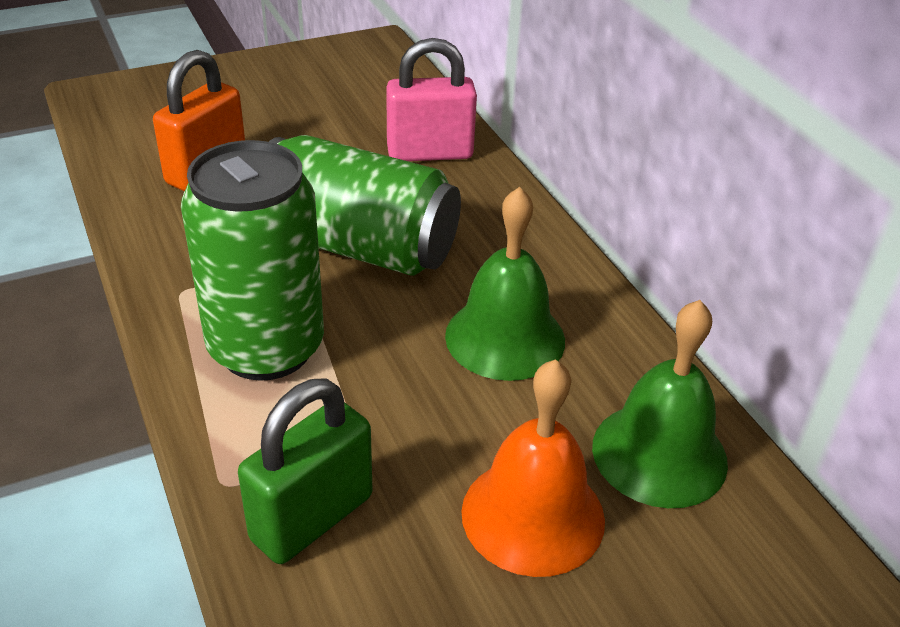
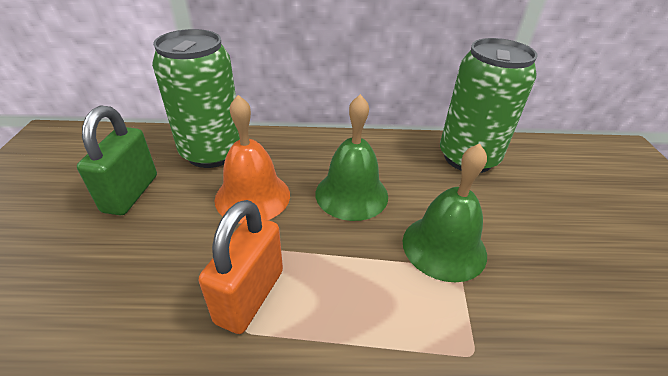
pink padlock: [386,38,477,161] = 1 -> none = 0

